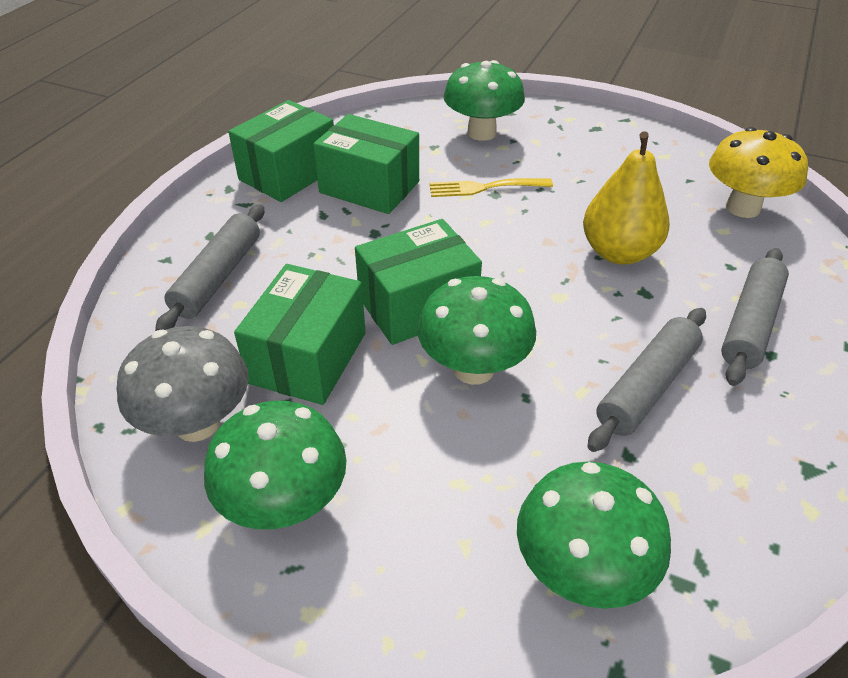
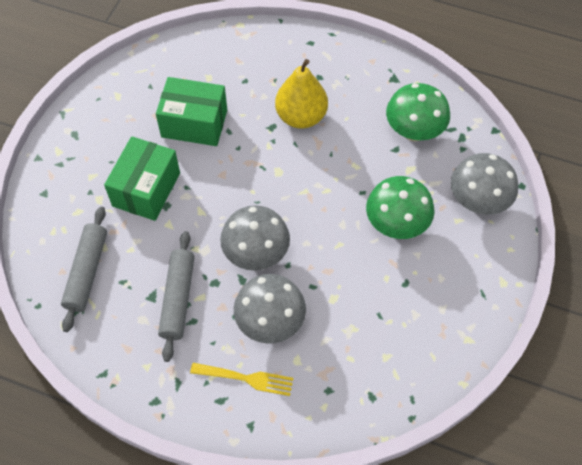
green box: [228,100,334,202] [234,264,366,405] [313,114,419,214] [355,219,482,345] = 4 -> [104,136,180,221] [156,77,227,146] = 2
green mushroom: [204,401,347,529] [417,276,536,385] [444,60,525,141] [517,461,671,609] = 4 -> [366,176,435,239] [386,83,450,141] = 2
grey mushroom: [117,326,249,442] = 1 -> [220,205,290,271] [234,274,306,344] [451,153,518,215] = 3
grey rolling pin: [155,204,264,331] [588,308,706,452] [721,248,789,386] = 3 -> [61,207,107,332] [158,231,195,362] = 2
yellow mushroom: [709,127,808,218] = 1 -> none = 0

